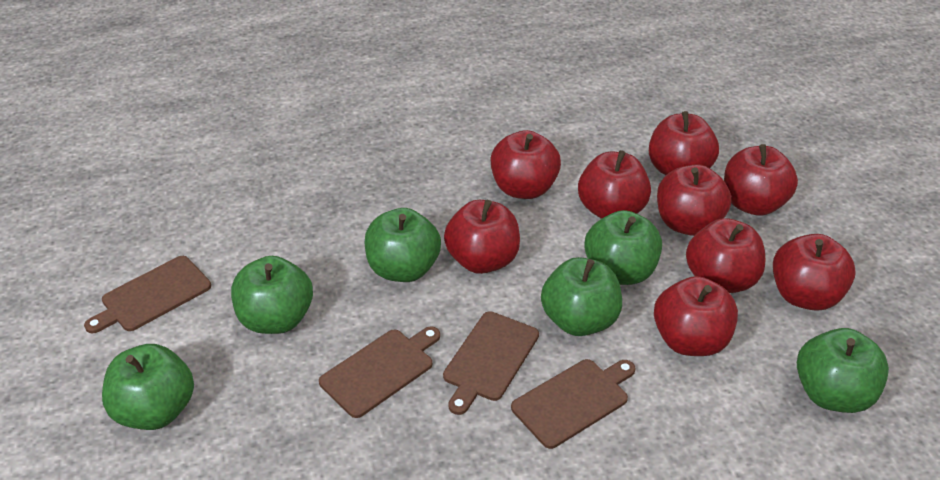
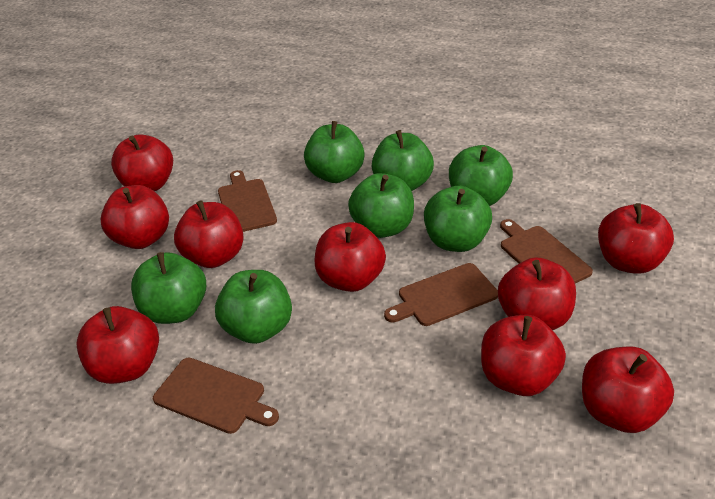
green apple: [102,344,194,430] [231,256,313,334] [365,208,441,282] [541,257,622,336] [584,210,662,285] [797,328,889,413] = 6 -> [131,252,206,324] [215,270,292,344] [304,121,365,183] [348,173,414,238] [372,130,434,191] [424,186,492,252] [449,145,513,206] = 7

